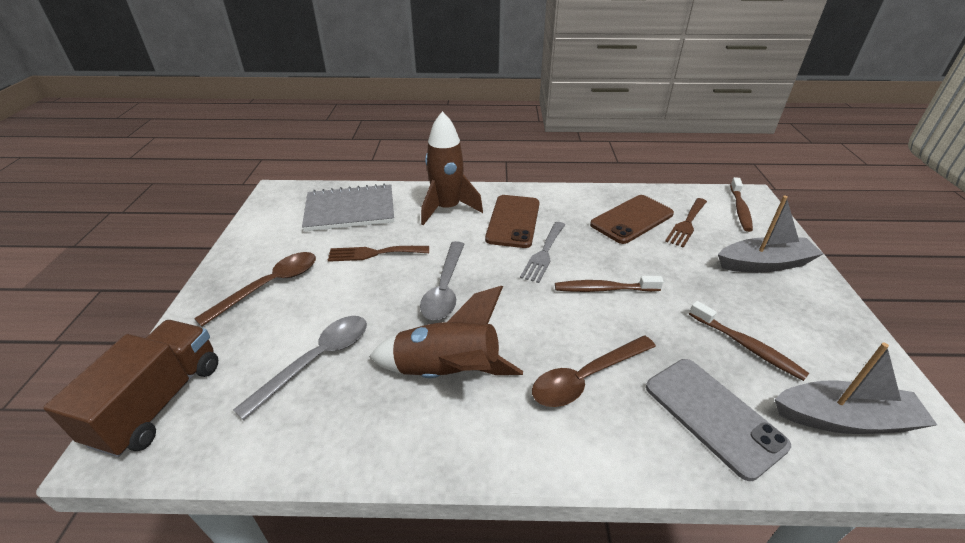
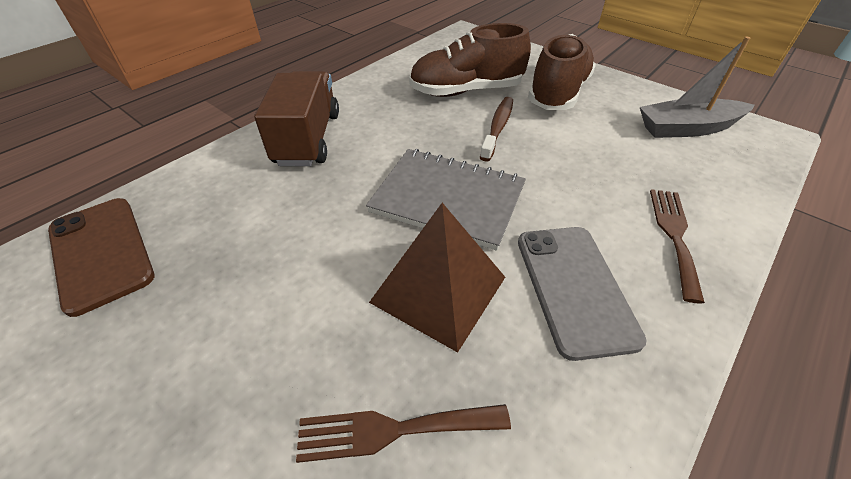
brown phone: [485,195,540,248] [590,195,674,244] = 2 -> [48,198,155,317] = 1
brown pyramid: none = 0 -> [369,203,505,353] = 1
brown rocket: [369,286,523,378] [421,111,483,225] = 2 -> none = 0
brown shoe: none = 0 -> [409,23,531,97] [528,34,596,110] = 2
brown spoon: [194,252,316,327] [532,336,656,407] = 2 -> none = 0
brown toothbrush: [555,276,664,292] [689,301,809,381] [730,177,753,232] = 3 -> [480,97,513,162] = 1
grey boat: [718,196,823,273] [775,343,937,434] = 2 -> [640,36,755,138] = 1
grey fork: [520,222,565,283] = 1 -> none = 0
grey spoon: [233,316,367,420] [420,241,464,320] = 2 -> none = 0

